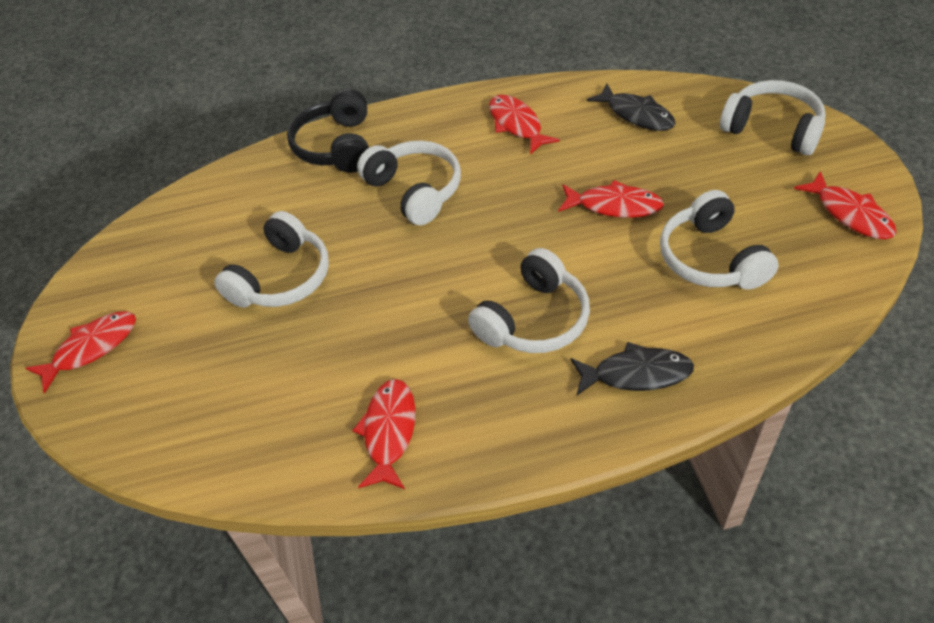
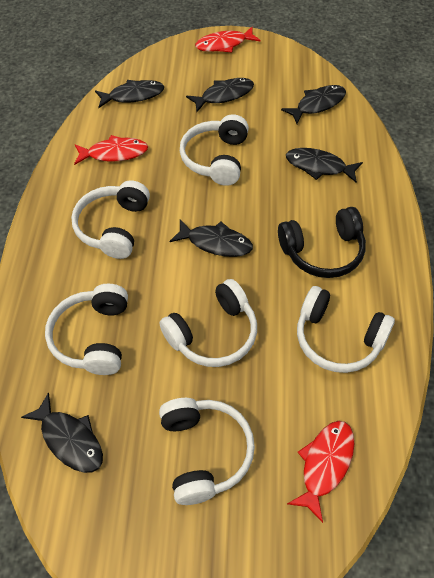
black fish: [570,342,694,395] [586,84,676,131] = 2 -> [21,393,103,473] [95,80,164,108] [170,220,253,257] [186,78,254,112] [281,85,346,124] [286,148,363,183] = 6
red fish: [26,312,136,394] [352,379,415,489] [489,95,560,155] [558,180,664,218] [794,171,896,239] = 5 -> [74,135,148,165] [195,27,260,53] [287,421,354,523] = 3
white headphones: [214,211,329,308] [357,140,461,225] [468,248,590,353] [660,190,779,290] [720,80,826,155] = 5 -> [45,284,128,375] [71,180,150,259] [159,279,257,367] [159,398,255,505] [180,114,249,186] [297,286,395,373] = 6

